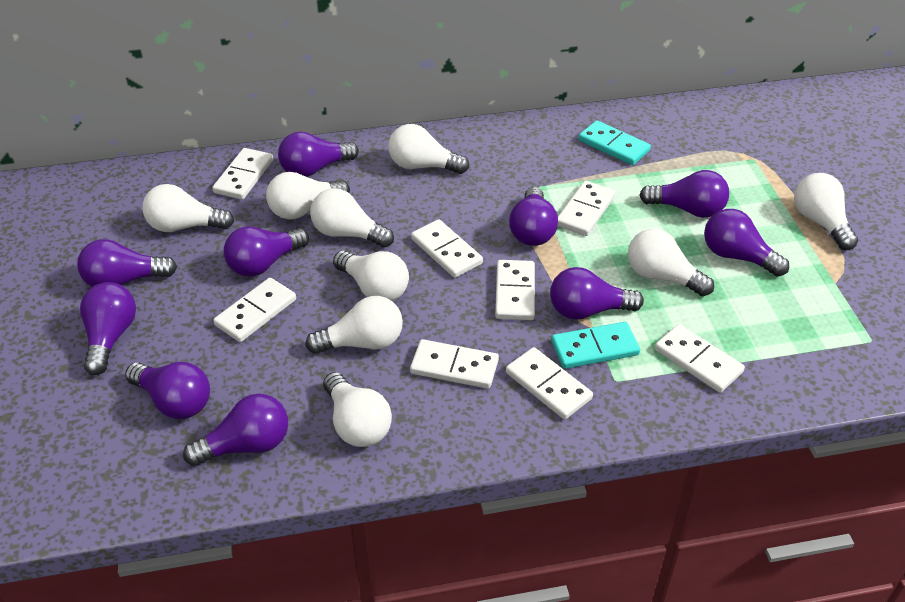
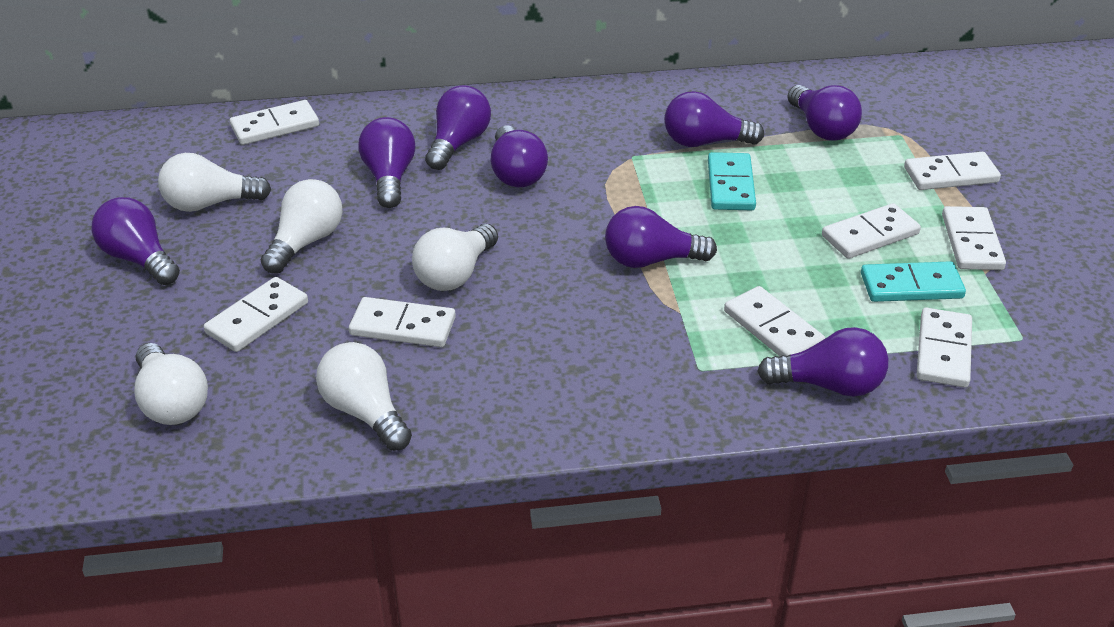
purple light bulb: [77,239,177,287] [80,282,136,375] [125,362,210,419] [183,394,288,466] [224,227,309,277] [278,132,359,177] [509,187,558,246] [550,267,644,320] [640,170,729,218] [704,209,789,277] = 10 -> [92,197,180,285] [358,117,415,208] [425,85,491,170] [491,125,548,187] [605,206,717,268] [664,91,764,147] [757,327,888,397] [787,85,862,141] = 8
white light bulb: [142,184,234,232] [266,172,350,220] [305,296,403,354] [310,188,394,248] [323,372,392,447] [333,251,409,301] [388,124,469,174] [628,228,714,296] [794,173,858,250] = 9 -> [134,343,208,425] [158,153,271,212] [261,179,342,274] [316,342,412,451] [412,224,498,291] = 5

